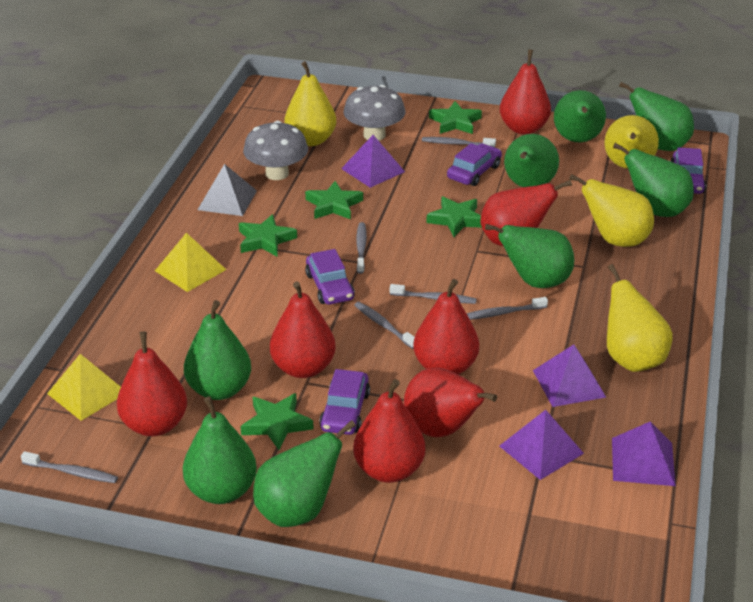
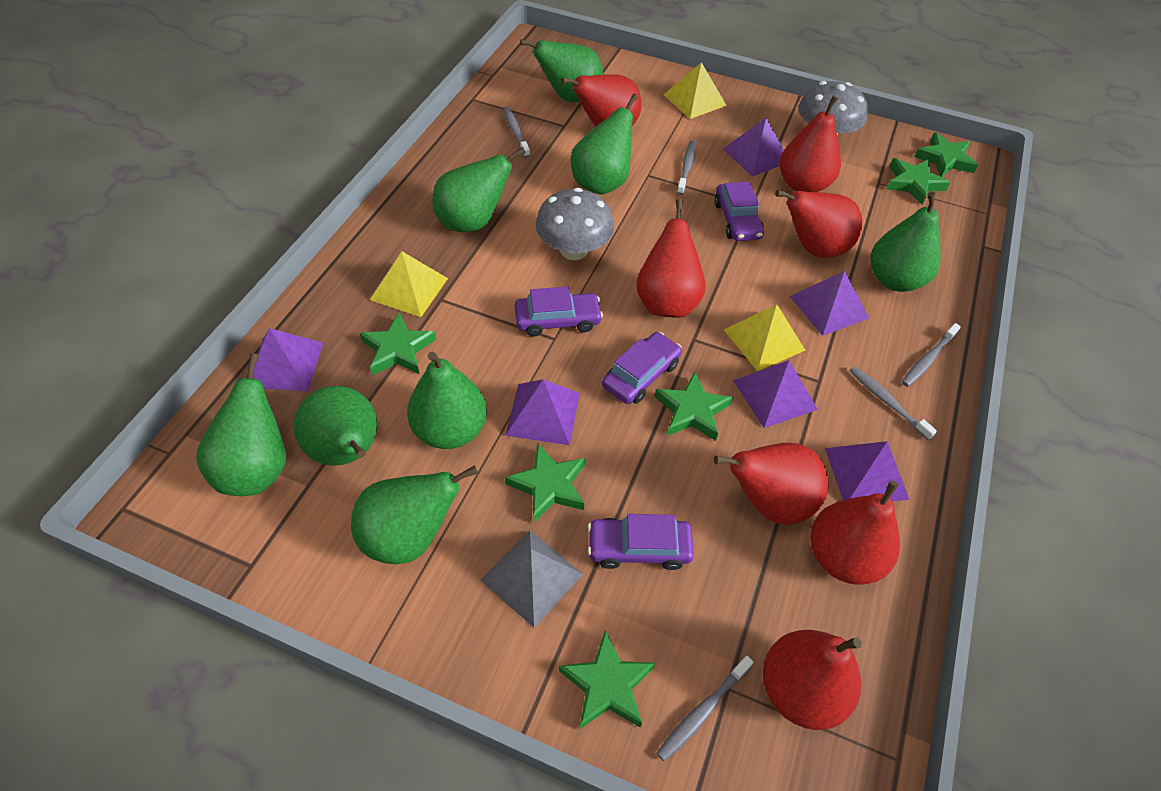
green star: [239,214,297,257] [240,393,314,450] [305,181,363,219] [426,196,482,237] [429,101,482,134] = 5 -> [360,312,436,375] [505,444,585,523] [559,630,655,729] [654,372,733,441] [886,158,950,205] [914,132,978,177] = 6
grey toothbrush: [21,451,118,483] [354,302,415,349] [356,222,367,274] [390,284,477,304] [422,137,496,147] [467,297,548,320] = 6 -> [503,106,530,158] [657,656,754,762] [677,140,696,195] [849,366,937,440] [902,323,961,387] = 5
purple pyramid: [341,135,405,188] [499,410,584,480] [533,345,606,407] [612,422,676,486] = 4 -> [253,328,323,391] [505,379,580,445] [723,118,784,177] [733,360,818,428] [790,271,869,336] [825,441,910,501] = 6
yellow pear: [285,61,336,146] [569,174,654,247] [604,115,659,169] [607,264,672,372] = 4 -> none = 0
yellow pyramid: [47,354,121,421] [155,233,226,292] = 2 -> [370,251,448,317] [664,62,727,119] [724,304,806,371] = 3

